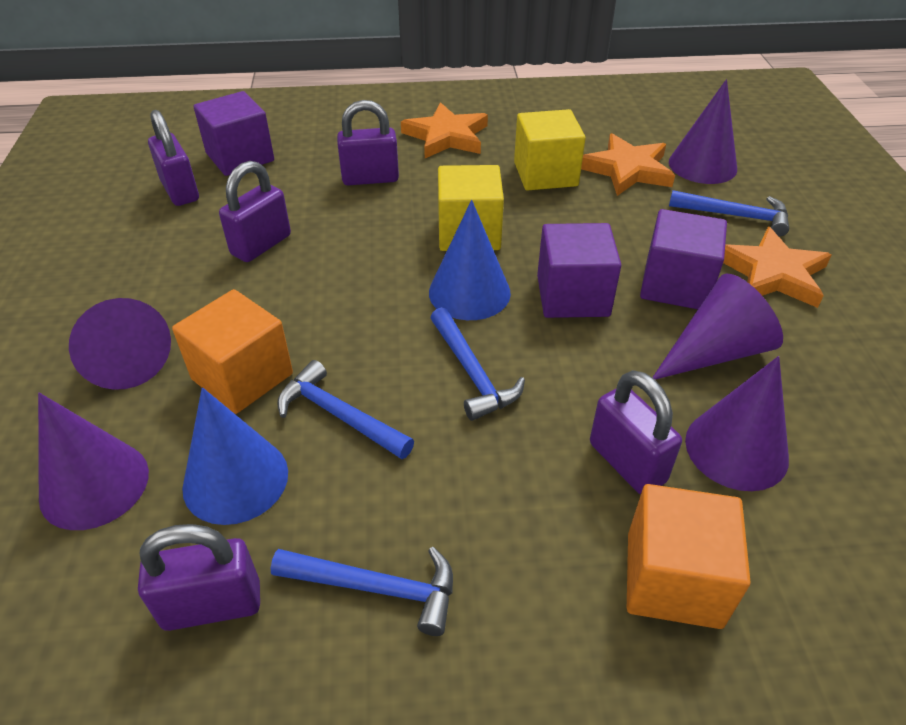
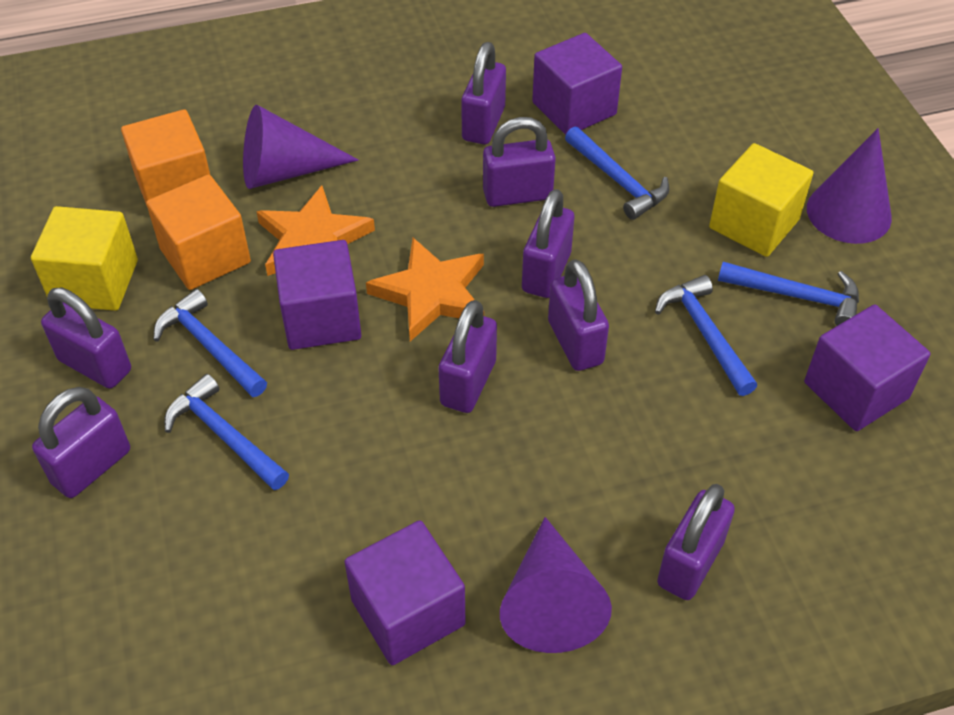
blue cone: [182,387,288,525] [429,200,511,320] = 2 -> none = 0
blue hammer: [271,547,453,636] [277,360,414,459] [430,307,525,421] [669,190,789,237] = 4 -> [153,289,267,397] [164,374,289,490] [565,126,669,220] [655,275,757,396] [718,262,859,326] = 5
orange star: [401,102,488,158] [581,133,675,196] [723,227,832,308] = 3 -> [256,186,375,276] [366,238,484,341] = 2
purple cone: [38,393,149,530] [69,298,171,390] [652,274,783,380] [669,79,737,184] [685,356,789,491] = 5 -> [243,105,358,189] [500,517,612,653] [807,128,892,244] = 3
purple cube: [194,91,274,176] [537,223,621,318] [640,209,727,309] = 3 -> [273,240,361,350] [344,520,466,665] [532,33,622,135] [804,304,931,431] = 4
purple padlock: [138,524,260,631] [148,110,199,206] [219,161,291,262] [337,100,399,185] [590,370,682,495] = 5 -> [32,387,130,498] [41,288,131,389] [439,300,497,413] [461,42,506,144] [483,117,556,207] [522,189,574,298] [548,259,609,371] [657,484,735,600] = 8

